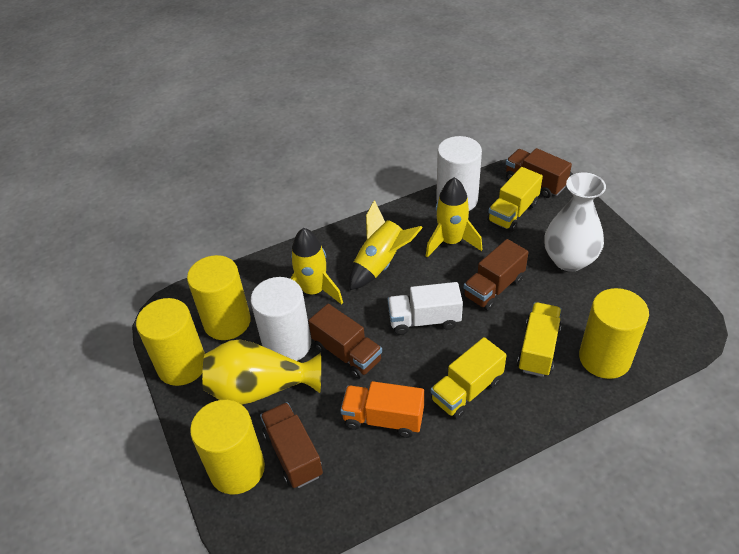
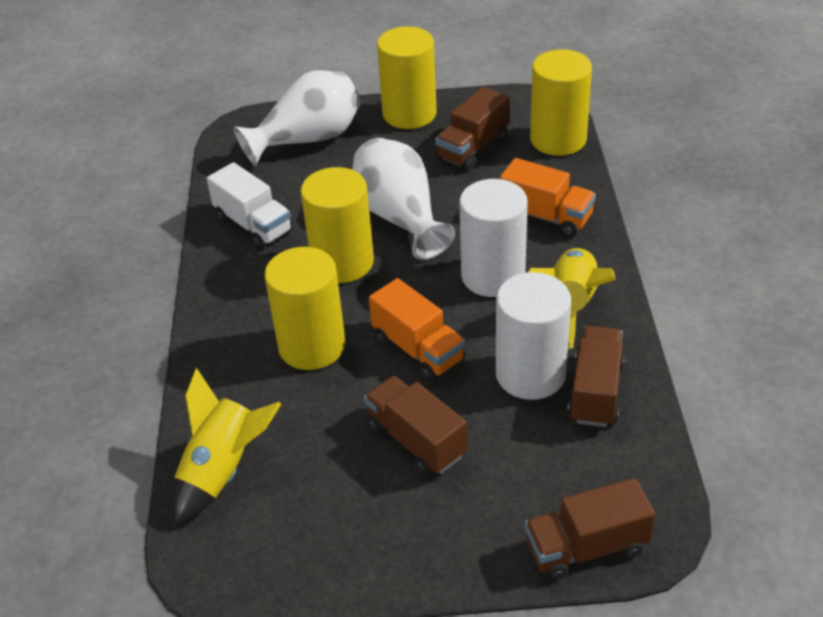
orange truck: [340,381,424,438] = 1 -> [369,278,466,381] [500,158,596,237] = 2
white vase: [544,172,606,272] = 1 -> [234,70,360,166] [352,138,455,260] = 2
yellow rocket: [290,228,343,305] [349,200,423,290] [426,177,483,258] = 3 -> [171,368,281,526] [528,248,616,349] = 2
yellow truck: [431,337,507,419] [487,167,543,232] [517,302,561,377] = 3 -> none = 0
yellow vase: [202,339,321,405] = 1 -> none = 0

